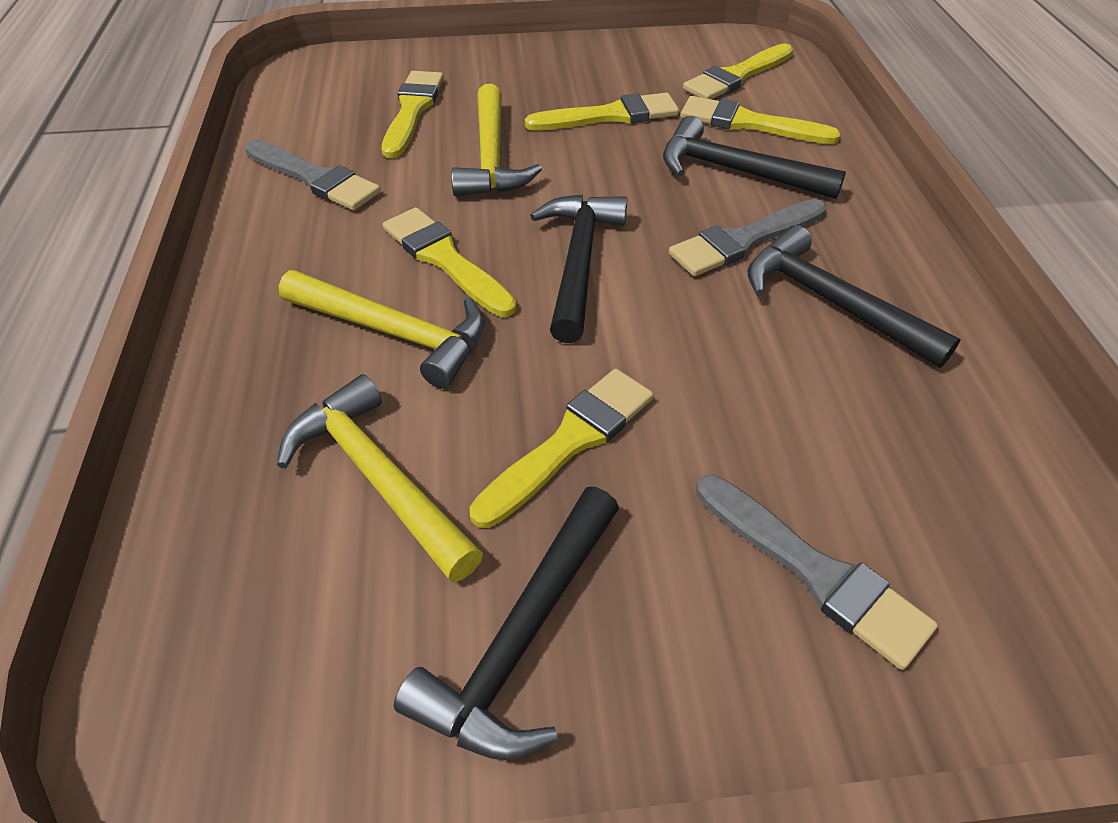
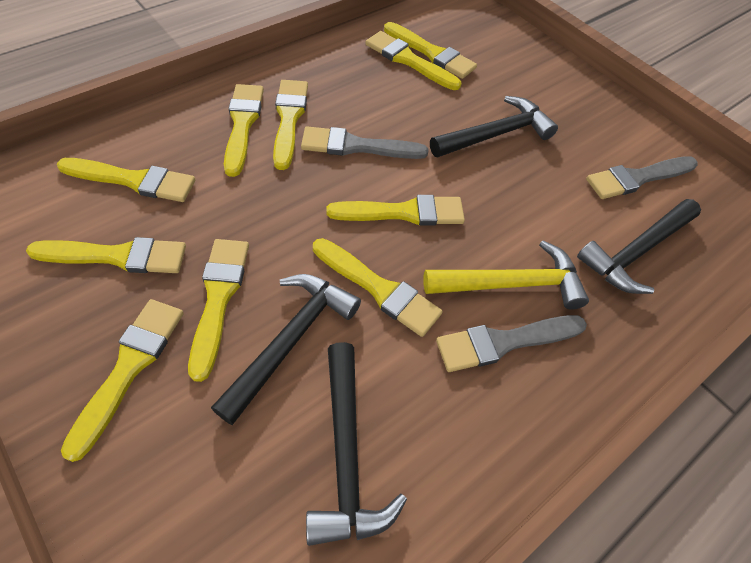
yellow brush: [382,71,444,158] [383,207,517,317] [469,369,654,528] [525,92,679,130] [681,96,840,144] [683,43,793,99] = 6 -> [26,237,186,273] [57,158,195,202] [61,299,184,462] [188,239,249,382] [224,84,264,177] [273,80,308,170] [313,238,443,337] [326,195,465,226] [365,31,461,90] [384,22,477,79] = 10
yellow hammer: [277,374,483,582] [279,270,485,389] [451,84,542,196] = 3 -> [423,240,589,310] = 1

